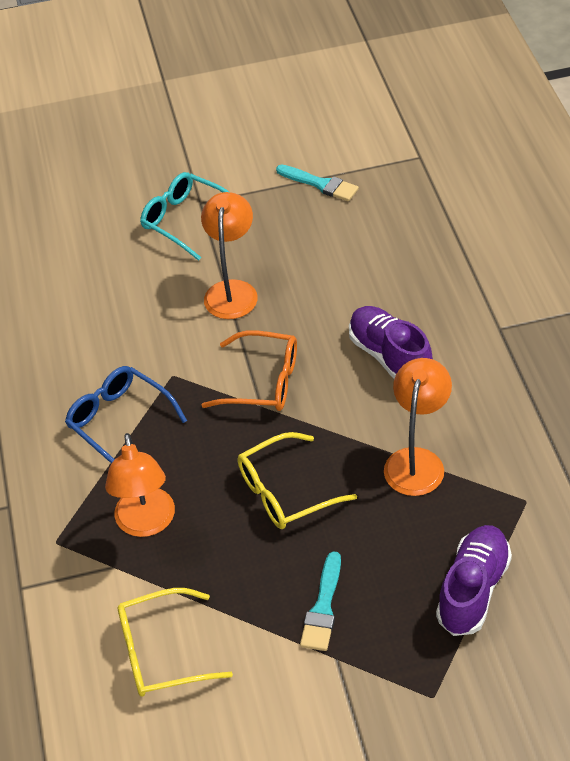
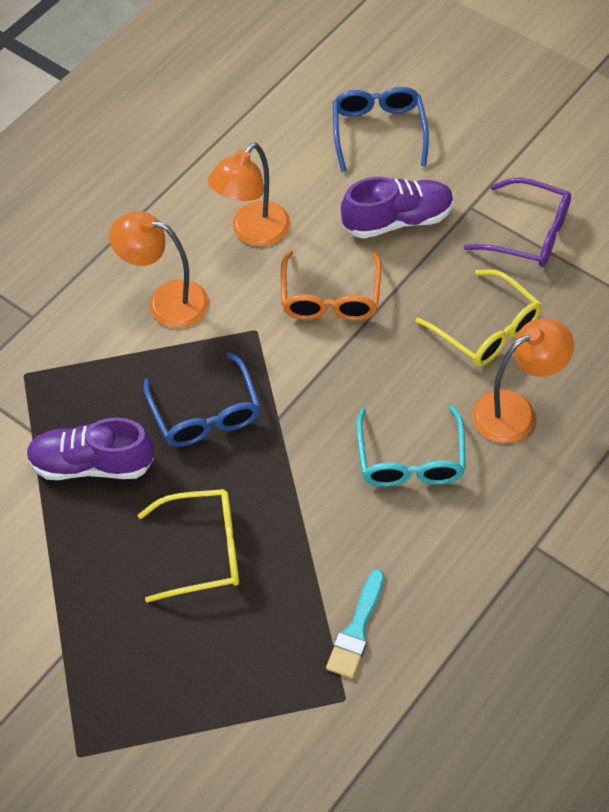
blue glasses: [65,366,187,464] = 1 -> [144,352,260,447] [333,87,429,172] = 2
purple glasses: none = 0 -> [464,178,571,267] = 1
turquoise brush: [276,164,359,201] [300,551,341,651] = 2 -> [326,569,384,678] = 1

